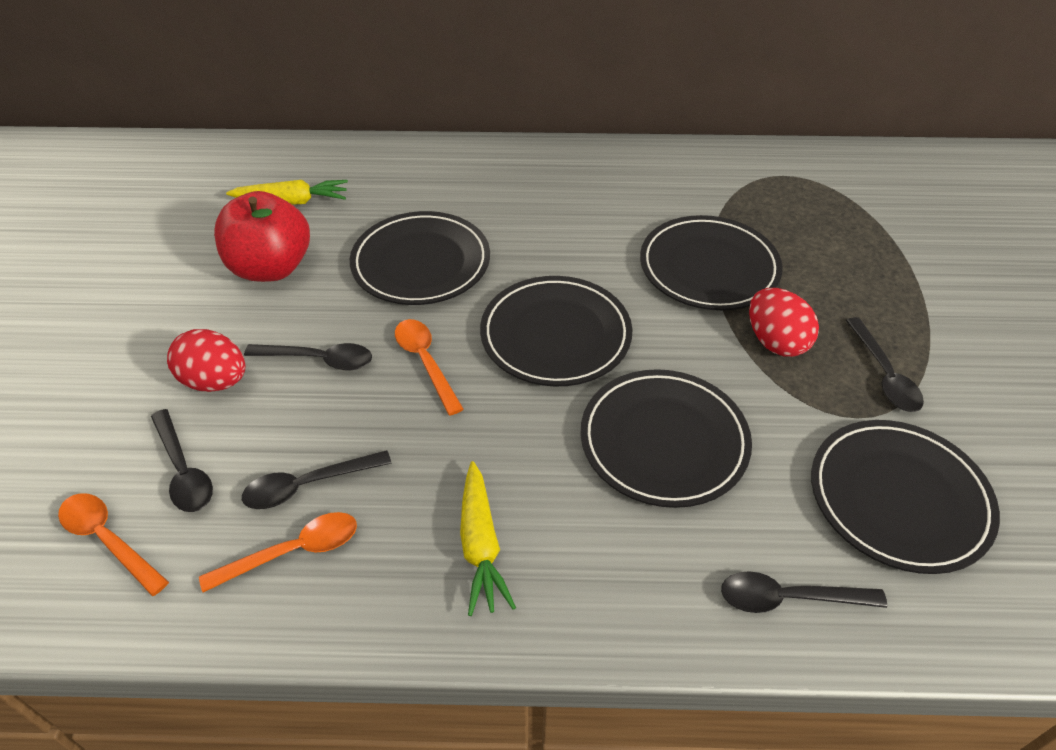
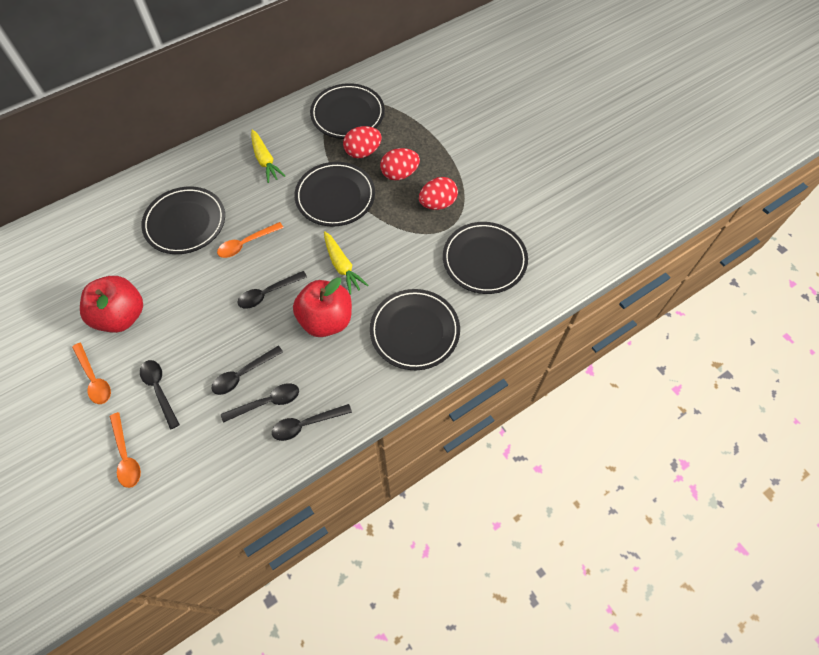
red apple: [214,191,310,282] = 1 -> [80,276,143,333] [293,277,352,337] = 2
red egg: [167,329,245,392] [749,288,819,357] = 2 -> [343,126,382,159] [380,148,420,180] [419,177,458,210] = 3

